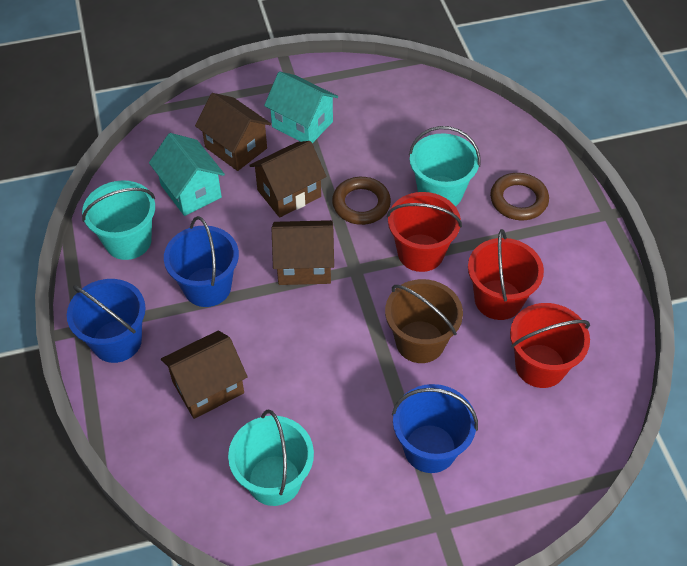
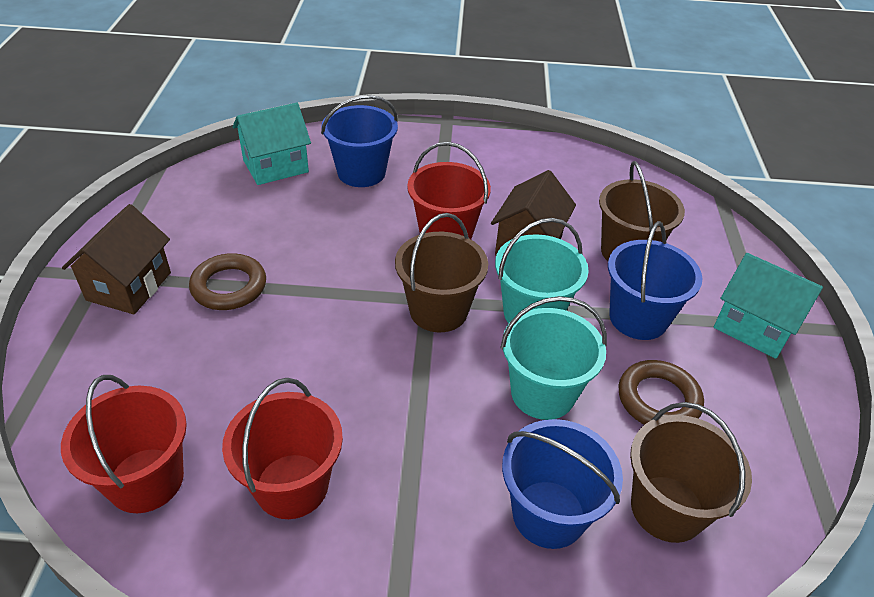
brown bucket: [385,279,463,363] = 1 -> [395,213,488,332] [599,161,685,261] [630,402,752,543] = 3
brown house: [161,330,247,419] [195,93,271,171] [249,141,327,218] [272,220,334,285] = 4 -> [62,204,171,314] [491,170,576,255] = 2
turquoise bucket: [82,180,155,260] [228,410,314,506] [409,126,481,206] = 3 -> [495,218,589,323] [500,296,607,420] = 2

